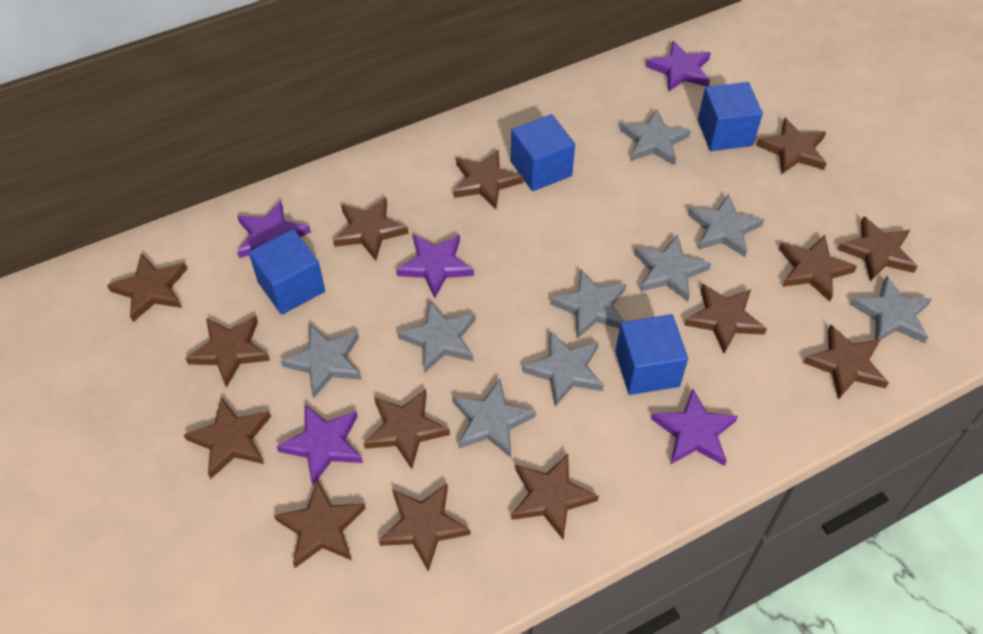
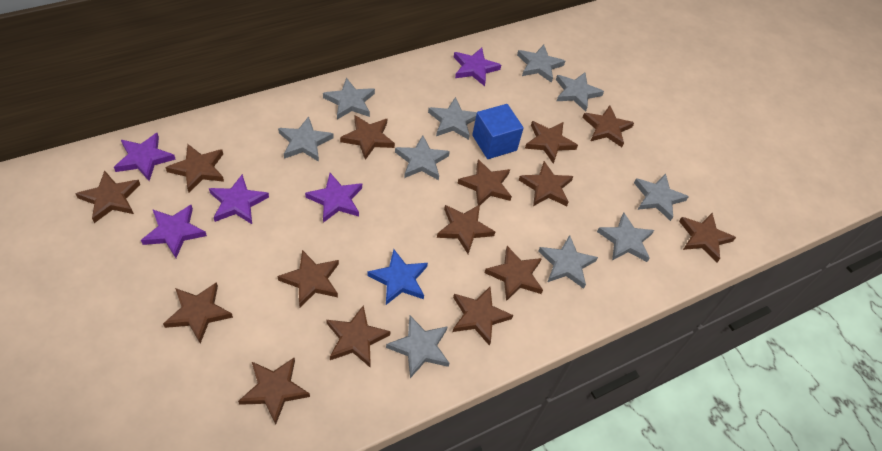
blue cube: [249,229,325,315] [511,114,575,191] [615,314,688,395] [698,82,763,151] = 4 -> [472,104,524,159] = 1
blue star: none = 0 -> [367,249,428,305] = 1
brown star: [107,254,187,322] [183,397,271,479] [185,316,270,388] [274,481,366,568] [333,197,409,261] [364,389,450,469] [379,484,471,572] [454,149,524,209] [511,454,599,540] [684,284,767,353] [756,118,827,174] [779,235,857,301] [803,325,889,399] [838,216,918,282] = 14 -> [75,170,140,223] [163,282,233,344] [165,144,224,193] [238,358,310,425] [278,250,339,307] [326,305,391,367] [340,115,395,160] [437,205,495,254] [453,287,513,346] [457,159,512,205] [484,246,543,301] [519,161,574,206] [525,121,578,164] [582,105,634,147] [679,213,736,262] = 15
grey star: [281,325,362,399] [397,300,475,373] [453,379,536,458] [522,332,604,407] [550,269,626,339] [620,109,691,165] [634,234,711,302] [688,194,764,257] [850,276,932,343] = 9 -> [278,116,333,162] [323,78,375,119] [386,316,450,378] [395,135,450,180] [428,97,477,140] [517,45,565,83] [538,235,598,289] [556,72,604,112] [597,212,654,262] [634,174,689,221] = 10

